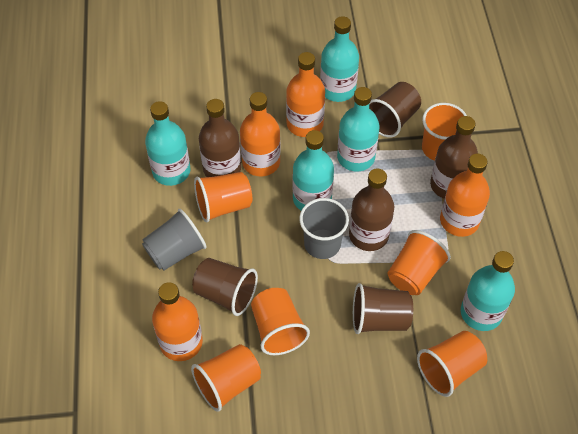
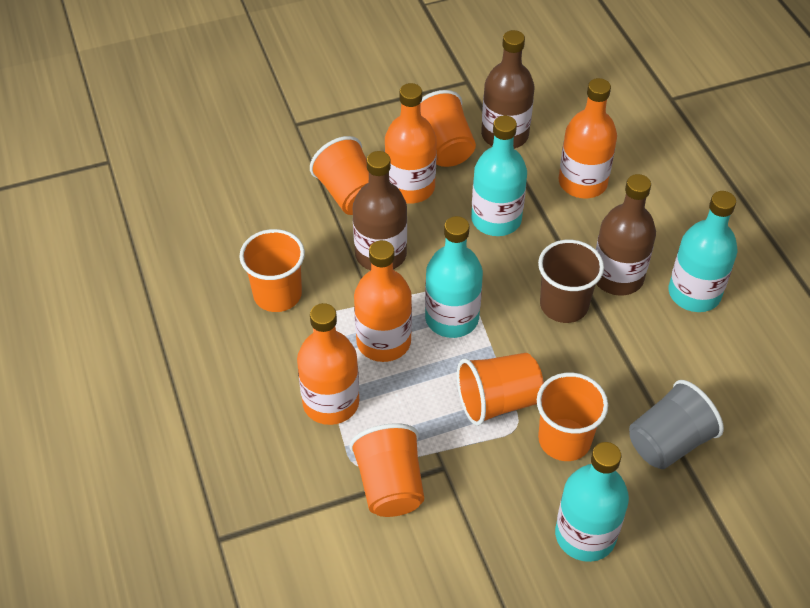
brown cup: [192,258,258,316] [353,283,413,334] [369,82,421,138] = 3 -> [538,240,604,323] = 1
grey cup: [142,209,207,271] [299,198,349,259] = 2 -> [629,380,724,469] = 1
turquoise bottle: [145,101,190,186] [292,130,334,211] [320,16,359,102] [337,87,379,172] [461,251,515,331] = 5 -> [425,216,483,338] [471,115,527,236] [555,442,629,562] [669,191,737,312] = 4

